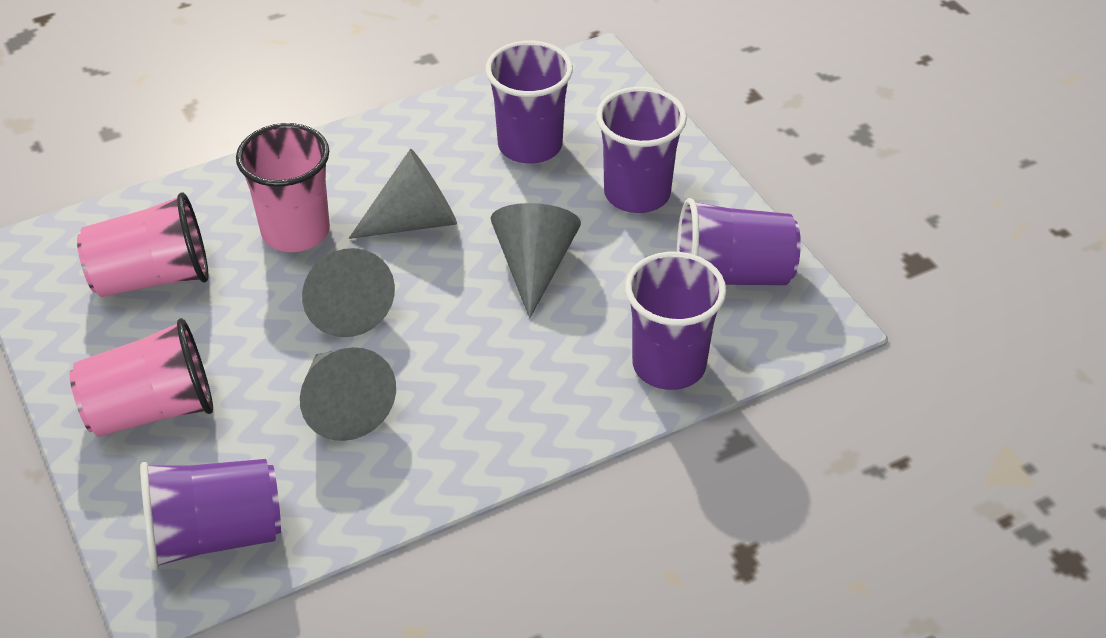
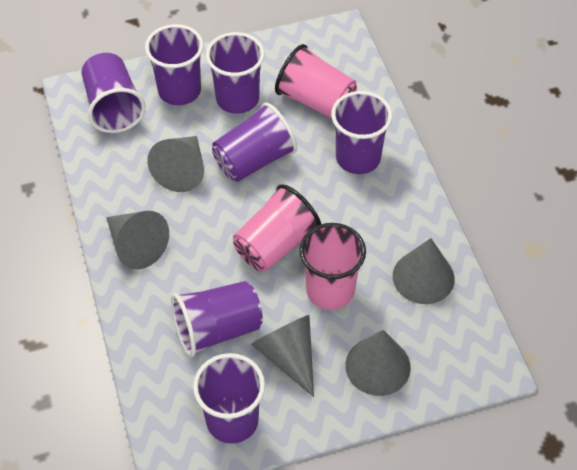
grey cone: [300,347,396,441] [302,248,395,337] [349,148,457,239] [491,203,581,318] = 4 -> [106,211,169,269] [147,136,204,192] [251,315,314,397] [345,330,411,396] [393,238,455,304] = 5
purple cup: [140,459,281,570] [485,41,573,164] [596,87,687,213] [625,252,726,390] [676,198,801,285] = 5 -> [82,53,146,133] [145,24,204,105] [171,281,263,357] [193,353,265,444] [206,32,264,114] [212,102,297,182] [331,91,392,174] = 7

